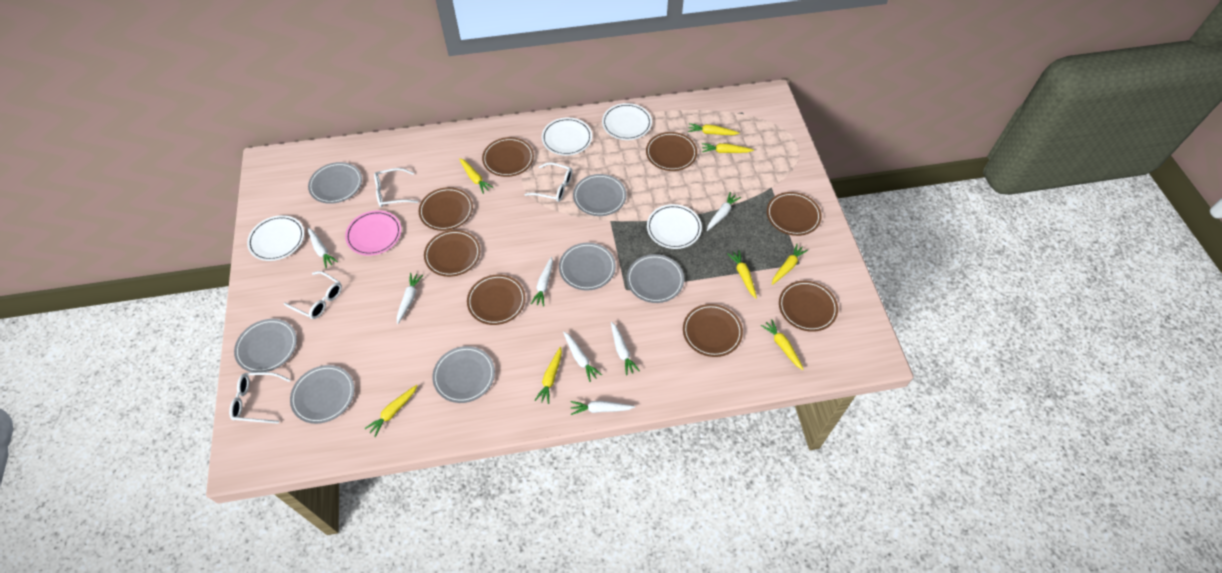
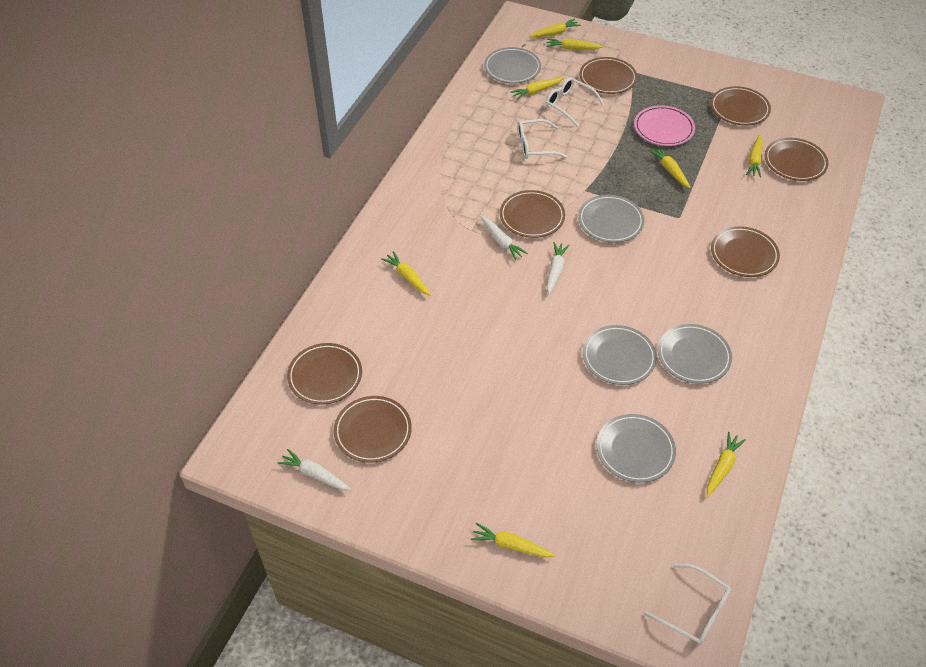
brown plate: [418,187,473,231] [424,230,481,277] [467,274,526,325] [482,137,534,177] [646,132,697,171] [683,304,743,357] [767,192,822,236] [779,281,838,332] = 8 -> [287,343,362,405] [334,396,412,463] [500,190,565,238] [579,57,637,94] [711,86,771,126] [711,226,780,277] [765,138,829,181] = 7
grey plate: [234,319,297,373] [290,365,354,424] [308,162,362,204] [432,346,495,403] [559,243,616,290] [573,174,627,216] [627,254,684,303] = 7 -> [484,47,541,83] [578,195,644,243] [583,325,657,385] [597,414,676,483] [658,324,732,384] = 5
white carrot: [307,228,338,269] [397,273,423,324] [531,257,553,307] [563,332,602,382] [570,401,635,415] [611,321,640,376] [707,192,741,231] = 7 -> [278,449,351,490] [481,216,528,261] [547,242,569,295] = 3
white glasses: [229,372,291,424] [284,271,342,319] [374,168,418,207] [524,162,572,202] = 4 -> [517,119,568,159] [546,77,604,127] [644,564,731,645] = 3
white plate: [247,215,304,261] [542,118,592,156] [602,103,652,140] [647,204,702,249] = 4 -> none = 0

